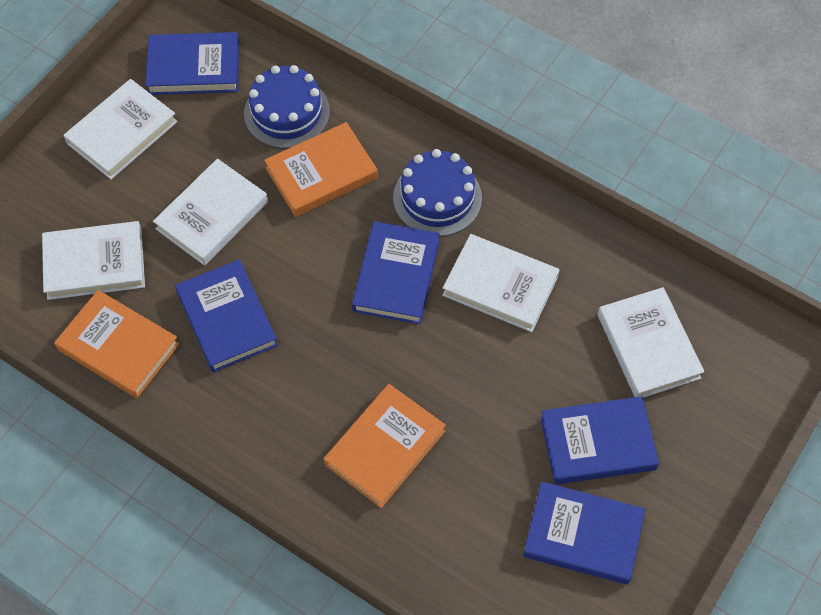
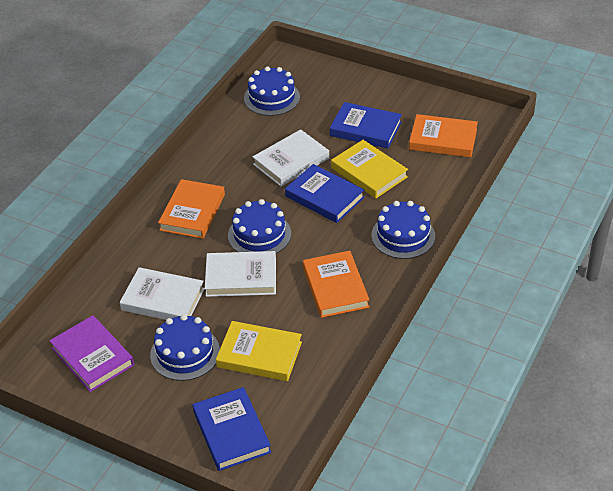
blue book: [145,32,239,95] [175,259,278,373] [352,221,440,324] [523,482,645,585] [540,396,659,485] = 5 -> [193,387,271,471] [285,164,364,223] [330,102,402,148] = 3
blue cake: [244,65,330,148] [393,149,482,236] = 2 -> [150,314,220,381] [228,199,291,253] [244,66,300,116] [371,201,435,259] = 4
purple book: none = 0 -> [49,315,134,392] = 1
white book: [42,221,145,300] [63,79,177,179] [153,159,268,266] [442,234,560,332] [597,287,704,398] = 5 -> [120,267,205,320] [205,251,276,297] [253,129,329,187] = 3
yellow book: none = 0 -> [216,321,302,381] [331,140,408,198] = 2

